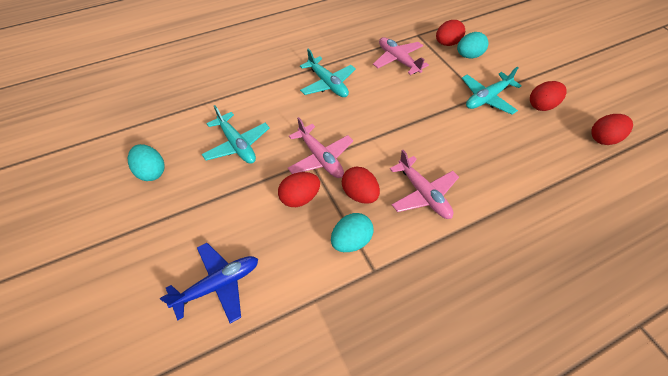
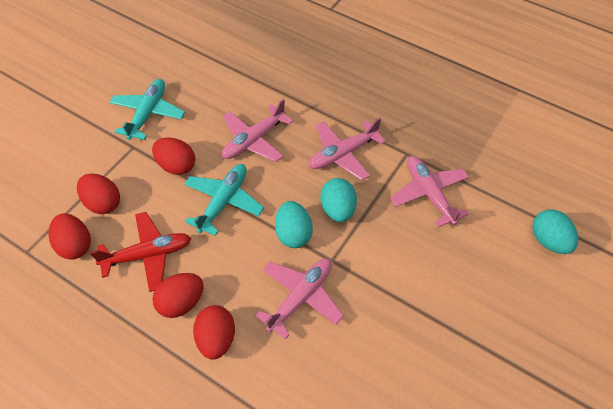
blue plane: [160,243,258,324] = 1 -> none = 0
pink plane: [288,117,353,178] [373,37,429,75] [390,150,459,219] = 3 -> [222,99,293,162] [256,258,344,340] [309,118,386,181] [390,156,469,227] = 4
red plane: none = 0 -> [90,212,191,292] = 1
turquoise plane: [202,105,270,164] [300,48,356,97] [462,66,522,115] = 3 -> [109,79,185,140] [184,164,264,236] = 2

